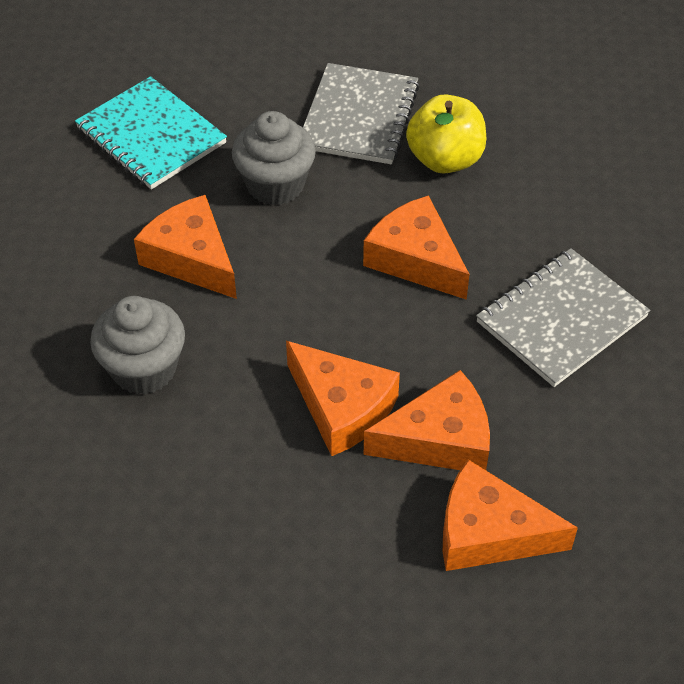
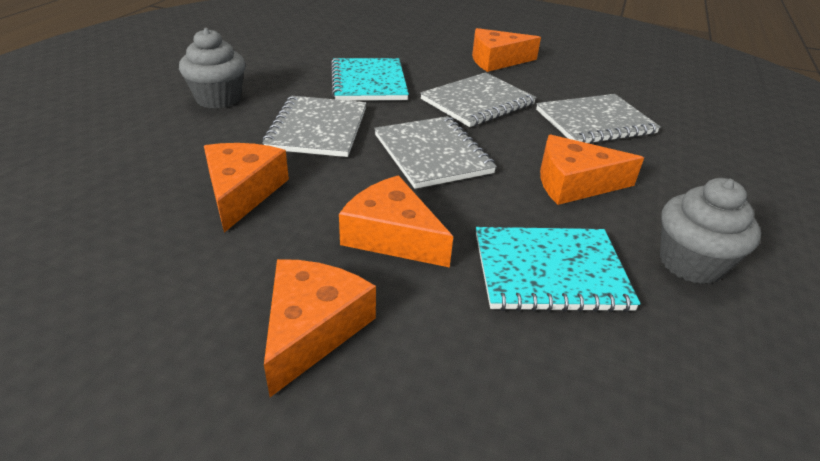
grey notebook: [303,63,420,164] [476,248,650,387] = 2 -> [262,96,366,157] [374,116,497,189] [420,72,537,127] [536,94,661,143] = 4
turquoise notebook: [75,76,227,190] = 1 -> [331,58,409,101] [476,227,640,312] = 2
yellow apple: [406,94,486,173] = 1 -> none = 0

